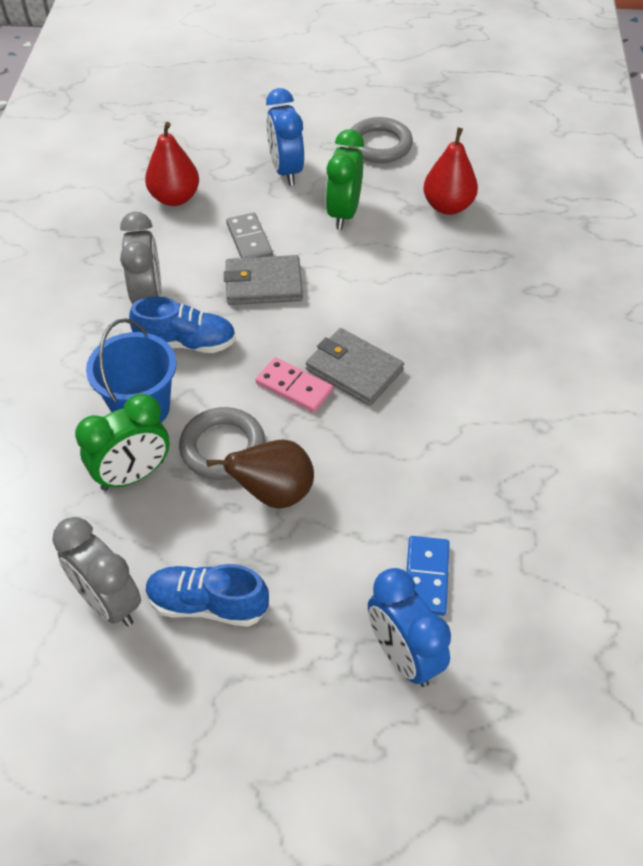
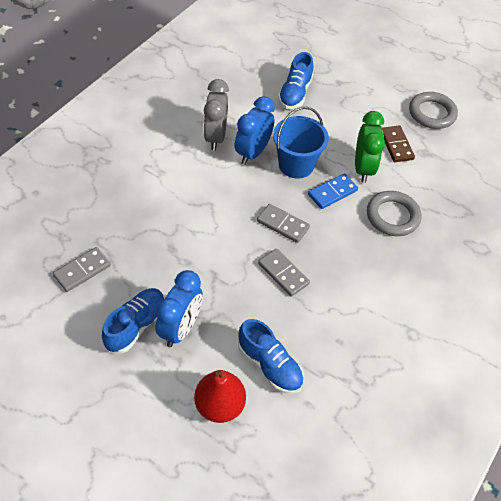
blue shoe: [129,296,236,353] [146,564,269,627] = 2 -> [102,288,165,354] [238,319,304,394] [278,52,313,109] = 3
brown domino: none = 0 -> [382,125,415,162] = 1
brown pear: [206,439,314,509] = 1 -> none = 0
green clock: [75,393,170,491] [325,129,364,230] = 2 -> [355,111,385,183] = 1
grey clock: [52,517,141,626] [120,212,161,305] = 2 -> [203,79,229,151] = 1
grey domino: [226,213,273,258] = 1 -> [53,247,111,292] [257,204,310,243] [258,249,310,297] = 3
grey wallet: [224,255,303,305] [306,328,404,406] = 2 -> none = 0
pink domino: [256,357,333,413] = 1 -> none = 0
red pear: [145,122,199,206] [423,128,478,215] = 2 -> [194,370,246,423] = 1

